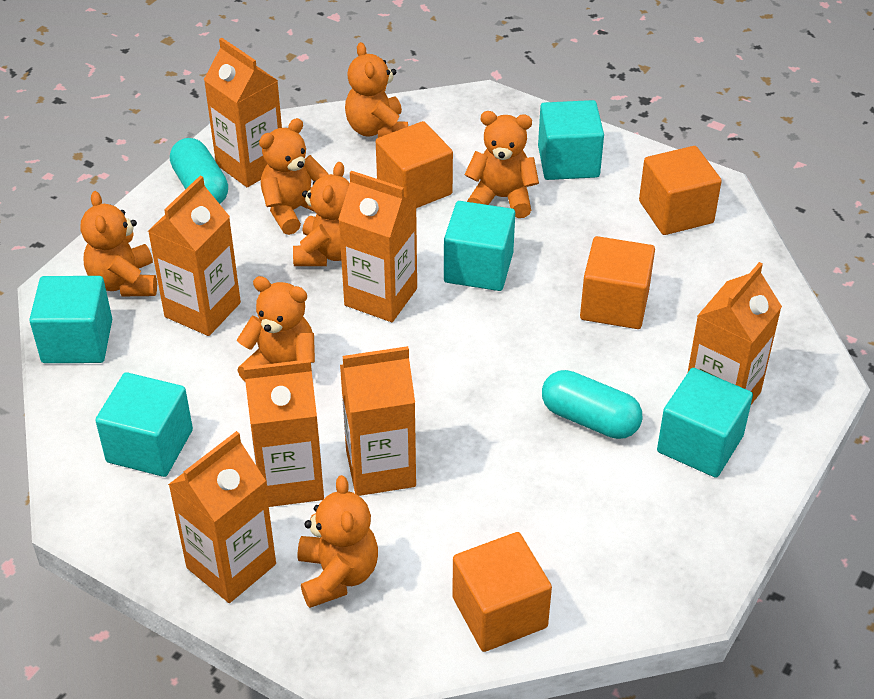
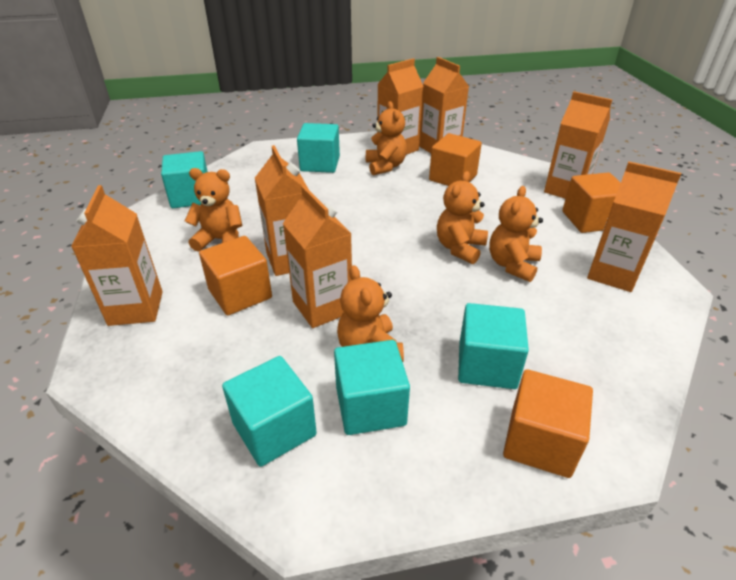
orange teddy bear: [81,191,157,296] [237,276,315,381] [259,118,329,235] [293,162,350,266] [298,475,378,608] [345,42,408,138] [464,111,539,218] = 7 -> [185,168,242,252] [337,265,404,362] [366,101,407,175] [437,171,488,264] [489,186,543,282] = 5
turquoise capsule: [170,138,228,204] [542,370,642,439] = 2 -> none = 0

